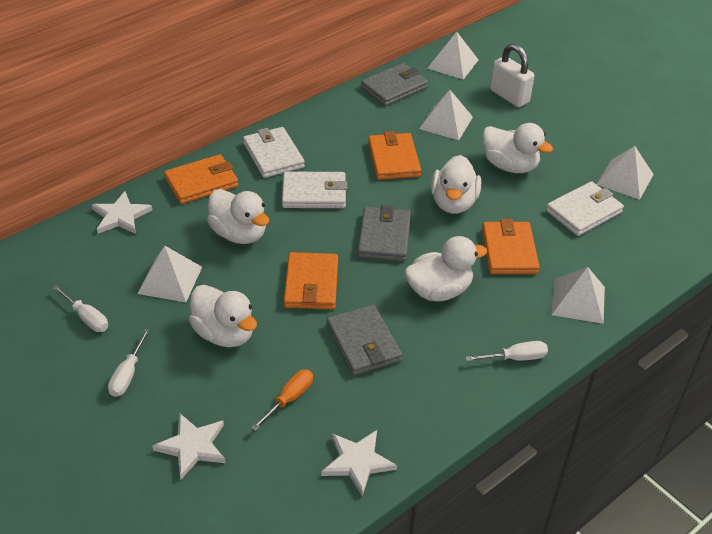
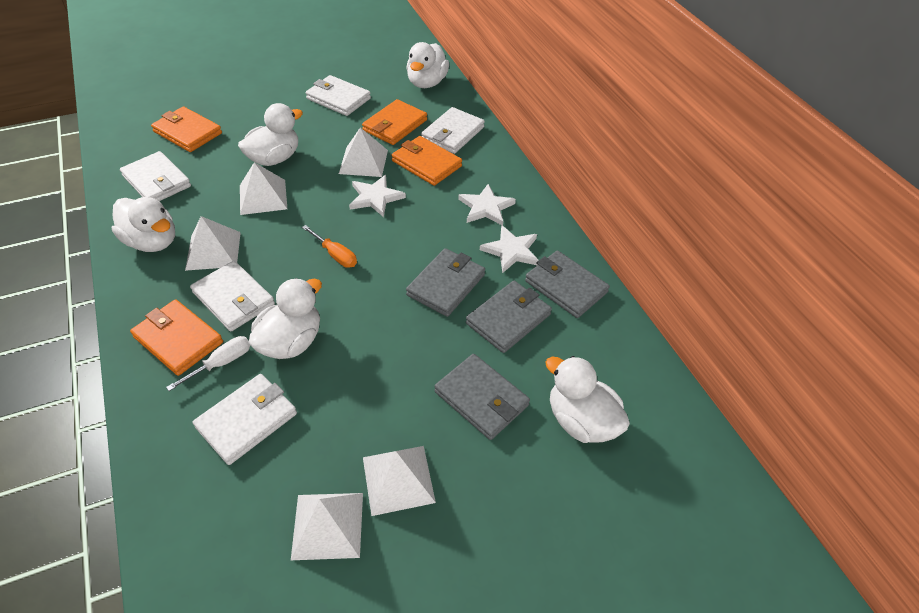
grey wallet: [327,304,402,376] [358,205,411,261] [361,63,428,106] = 3 -> [406,248,485,317] [434,354,530,440] [466,281,552,353] [525,250,610,318] = 4
white padlock: [490,43,534,107] = 1 -> none = 0
white screwdriver: [53,285,108,332] [108,329,150,397] [465,341,548,361] = 3 -> [166,336,251,391] = 1
white wallet: [243,127,305,178] [282,171,347,208] [546,181,624,236] = 3 -> [120,151,191,201] [190,261,275,332] [193,374,297,465] [306,75,371,116] [421,107,485,154] = 5

